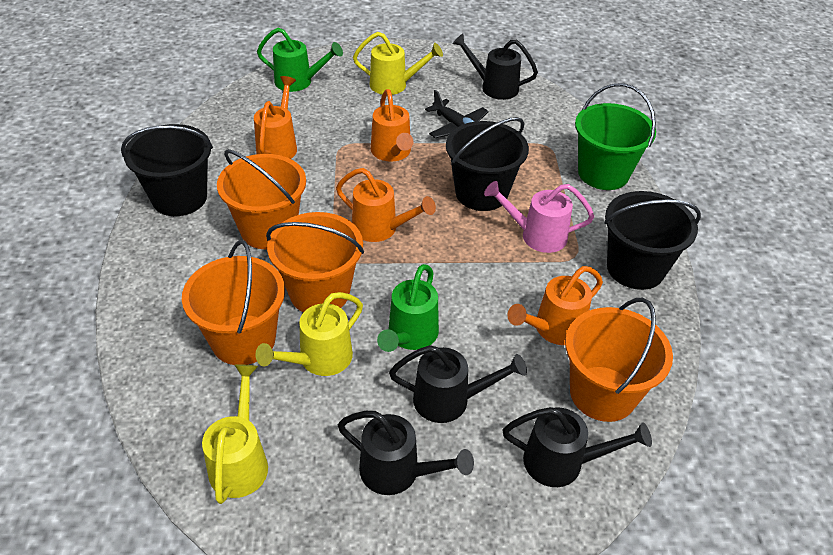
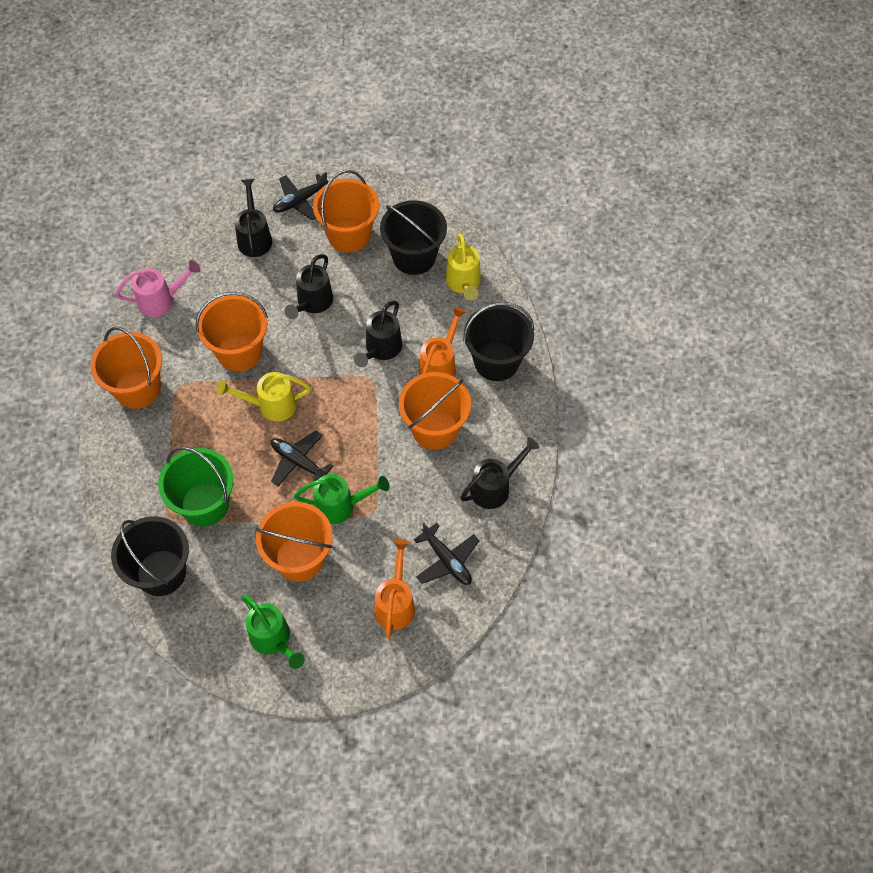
black plane: [425,90,489,138] = 1 -> [271,431,334,486] [273,172,328,220] [414,523,479,585] = 3
orange bucket: [182,240,285,365] [217,149,306,249] [266,212,364,312] [565,298,673,422] = 4 -> [90,327,162,409] [195,292,268,371] [255,502,333,582] [313,170,379,253] [399,372,471,450] = 5
orange watering can: [254,76,297,159] [336,168,436,242] [371,89,413,162] [507,266,603,345] = 4 -> [374,539,415,638] [419,307,466,377] = 2
yellow watering can: [202,364,268,504] [255,292,363,376] [353,32,443,95] = 3 -> [217,372,311,422] [445,234,481,301] = 2

